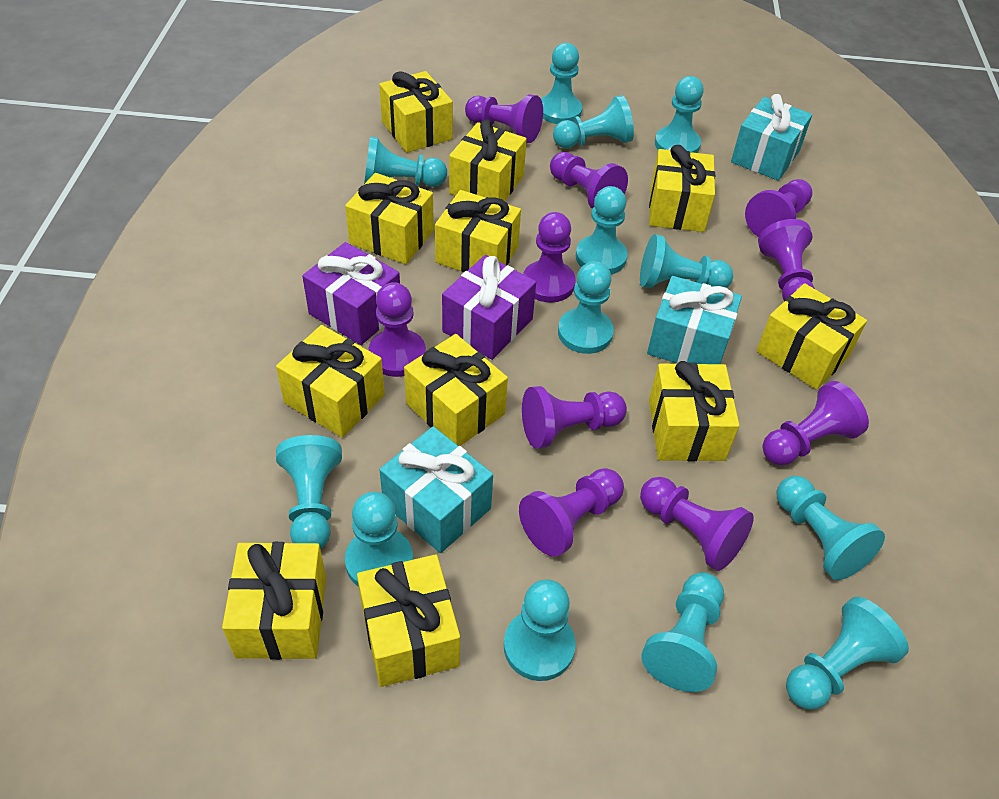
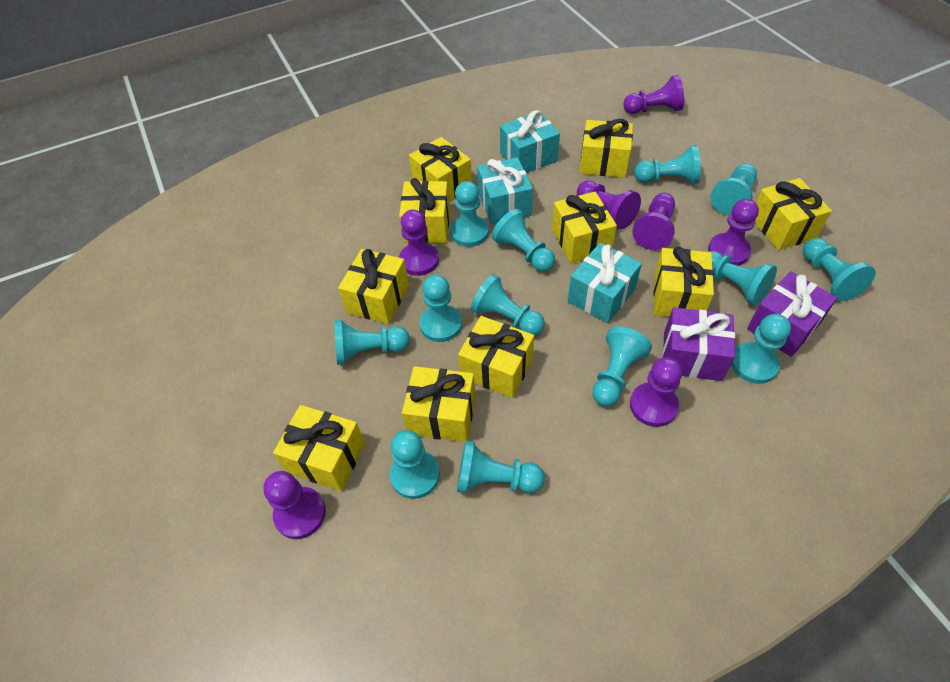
purple pawn: [369,282,426,377] [465,94,543,143] [519,468,624,557] [522,386,627,449] [523,212,576,303] [550,152,628,209] [640,477,754,571] [745,179,813,237] [758,219,815,300] [763,381,869,465] = 10 -> [263,471,326,539] [399,210,439,276] [577,180,641,229] [623,75,684,114] [630,357,682,427] [632,193,675,250] [708,199,759,266] = 7
yellow gift: [222,542,326,660] [276,325,385,438] [345,173,434,264] [357,554,460,687] [379,71,453,153] [404,334,508,446] [435,190,521,272] [449,119,527,201] [649,145,715,232] [649,361,739,461] [756,283,867,390] = 11 -> [273,405,365,491] [338,249,409,324] [399,178,450,243] [402,366,476,442] [409,137,472,200] [458,316,534,398] [552,192,617,263] [580,119,633,178] [653,246,714,317] [755,178,832,250] = 10

